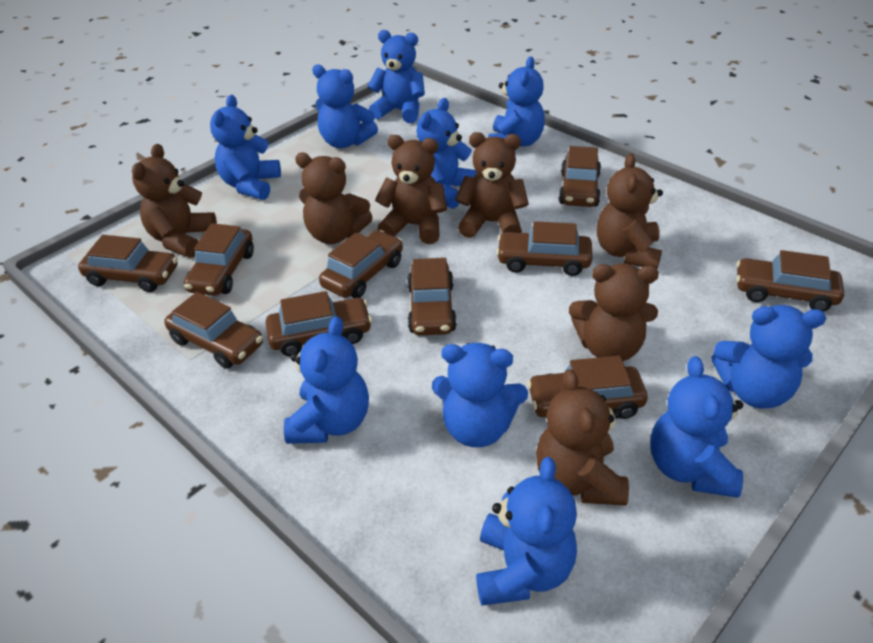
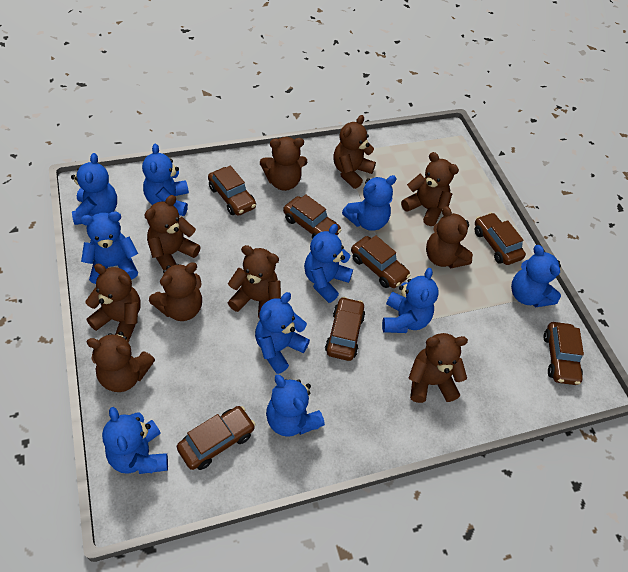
brown car: [78,235,178,292] [164,292,263,369] [184,223,254,296] [266,291,372,356] [319,230,403,298] [407,258,457,336] [496,221,592,276] [527,355,648,419] [559,146,601,207] [736,250,844,311] = 10 -> [177,406,256,470] [208,166,256,216] [283,194,342,239] [325,297,365,361] [351,235,411,288] [475,213,526,265] [544,322,584,385] = 7
brown teddy bear: [132,144,217,258] [295,153,373,244] [375,135,447,244] [455,132,529,238] [536,369,629,506] [569,263,659,361] [597,153,663,269] = 7 -> [85,264,141,342] [87,332,155,392] [144,195,201,270] [149,262,202,321] [228,245,281,319] [260,137,307,191] [333,115,376,189] [401,152,459,226] [409,333,468,403] [426,206,473,268] = 10

